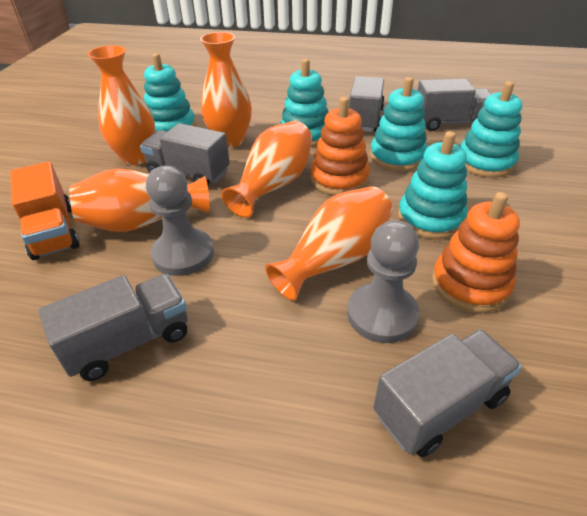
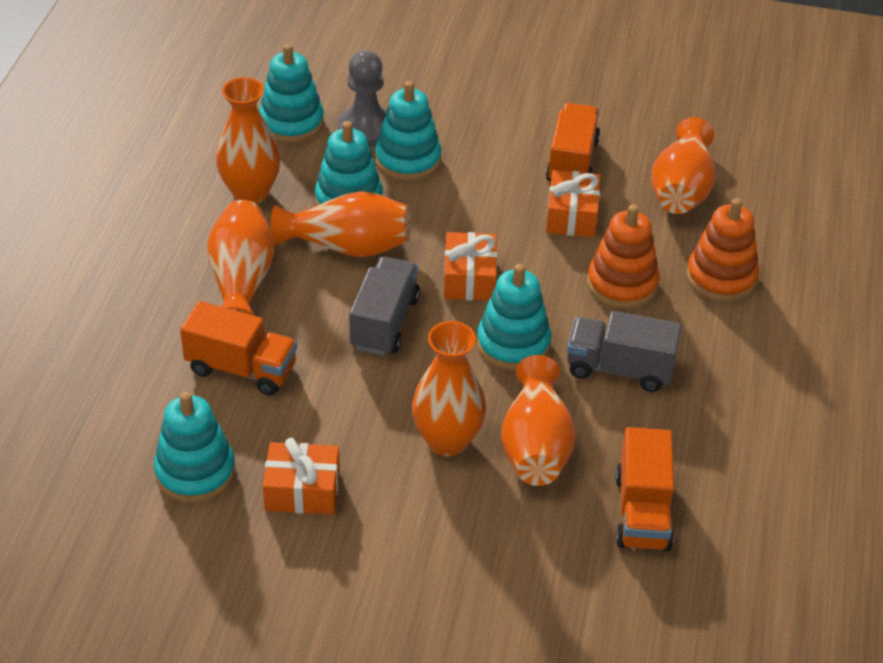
grey pawn: [146,166,214,276] [347,220,419,343] = 2 -> [338,50,387,147] = 1
grey truck: [39,274,188,381] [140,123,230,185] [349,76,385,132] [373,329,522,457] [417,79,491,131] = 5 -> [349,257,420,355] [567,311,682,392] = 2
orange gift: none = 0 -> [263,438,340,515] [444,232,497,301] [546,170,600,237] = 3
orange truck: [10,162,79,260] = 1 -> [180,301,297,396] [546,103,600,181] [615,427,674,551] = 3
orange vase: [70,168,209,232] [88,45,155,165] [200,32,252,148] [221,121,312,218] [265,186,393,301] = 5 -> [207,200,275,316] [216,77,281,204] [271,191,411,257] [412,321,486,457] [501,355,576,486] [651,117,715,214] = 6

